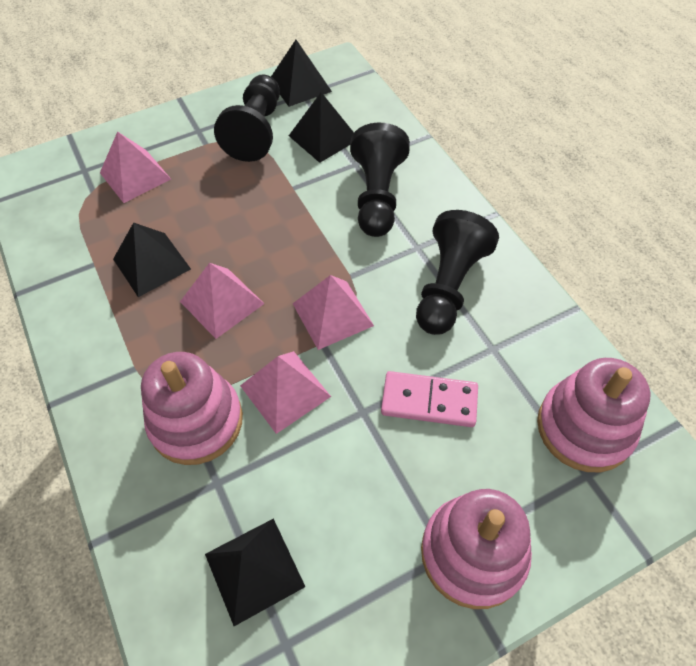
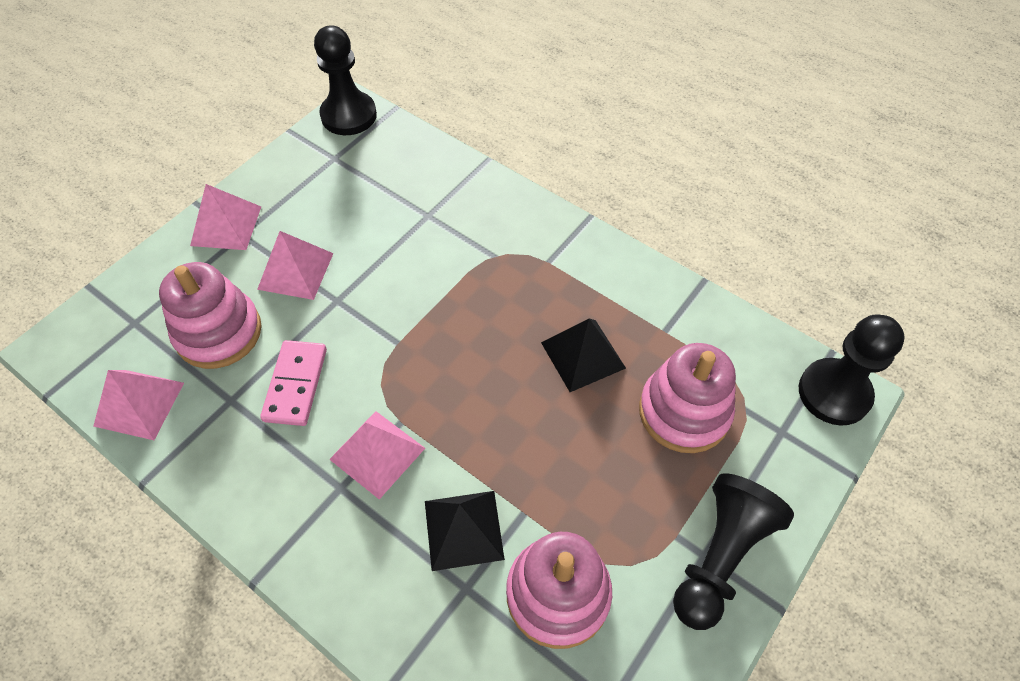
black pyramid: [113,222,191,297] [205,518,305,626] [271,40,332,107] [289,92,354,163] = 4 -> [425,491,505,571] [541,319,626,392] = 2

